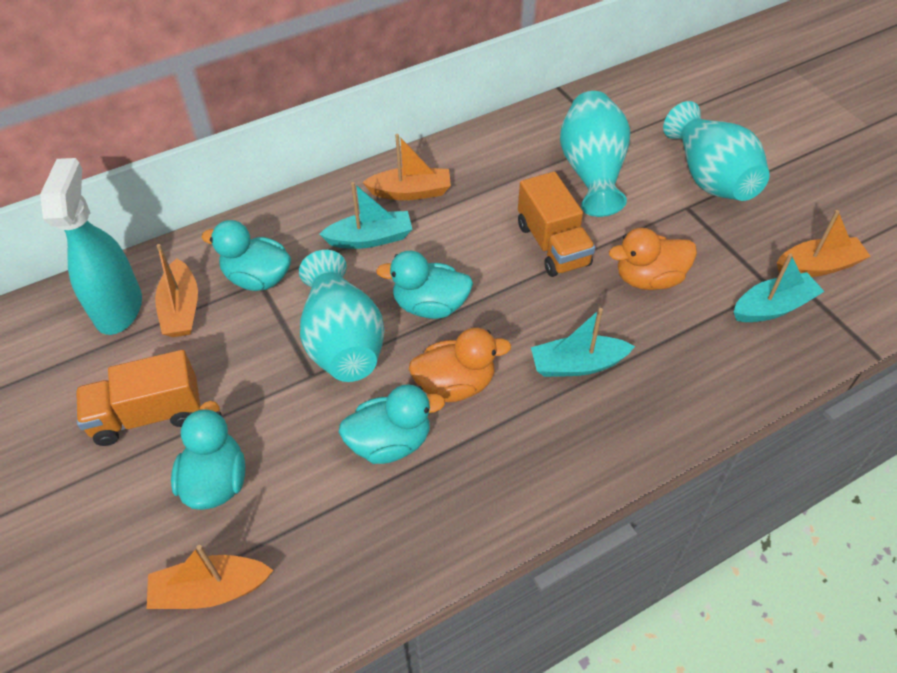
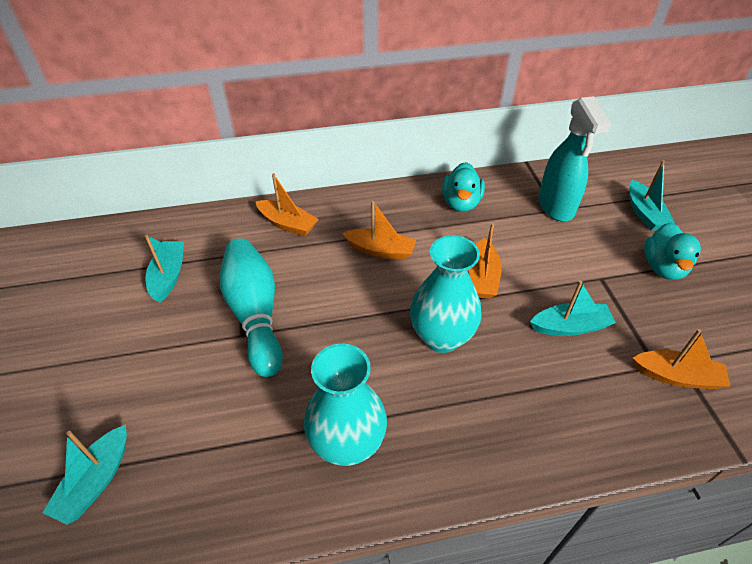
orange duck: [409,328,511,402] [609,228,697,290] = 2 -> none = 0
orange truck: [76,350,201,446] [518,172,596,277] = 2 -> none = 0
turquoise boat: [319,182,412,249] [531,308,635,377] [734,253,825,322] = 3 -> [42,425,127,525] [145,235,184,303] [530,281,616,336] [629,160,675,231] = 4
turquoise bowling pin: none = 0 -> [220,238,283,377] = 1
turquoise duck: [171,401,245,510] [201,220,291,291] [339,384,445,464] [376,251,473,319] = 4 -> [442,162,485,212] [644,222,701,280] = 2
turquoise vase: [299,250,385,382] [560,91,630,217] [663,101,770,201] = 3 -> [304,344,387,466] [410,235,482,353] = 2

